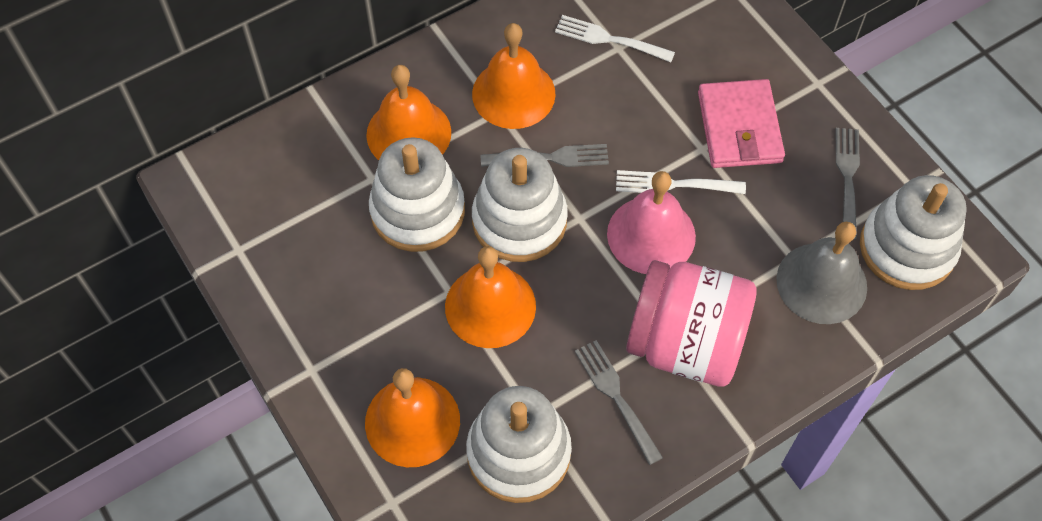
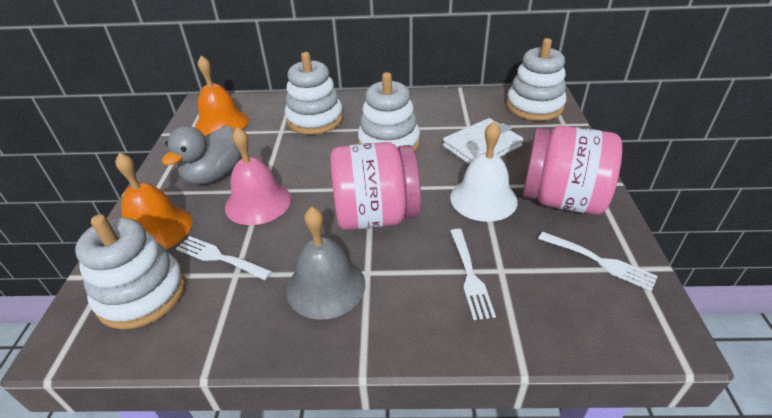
grey duck: none = 0 -> [161,125,241,185] = 1
grey fork: [481,144,609,167] [575,340,663,465] [835,128,860,240] = 3 -> none = 0
orange bell: [365,368,460,467] [366,65,451,160] [445,246,536,348] [472,23,556,129] = 4 -> [115,153,192,249] [195,55,248,136] = 2
pink jar: [626,260,756,387] = 1 -> [330,142,421,230] [523,126,622,215] = 2
pink wallet: [698,79,785,168] = 1 -> none = 0
white bell: none = 0 -> [450,121,518,222] = 1
white fork: [555,15,675,62] [616,170,746,194] = 2 -> [176,236,272,280] [450,229,496,320] [538,232,658,291] = 3
white wallet: none = 0 -> [443,118,523,165] = 1

